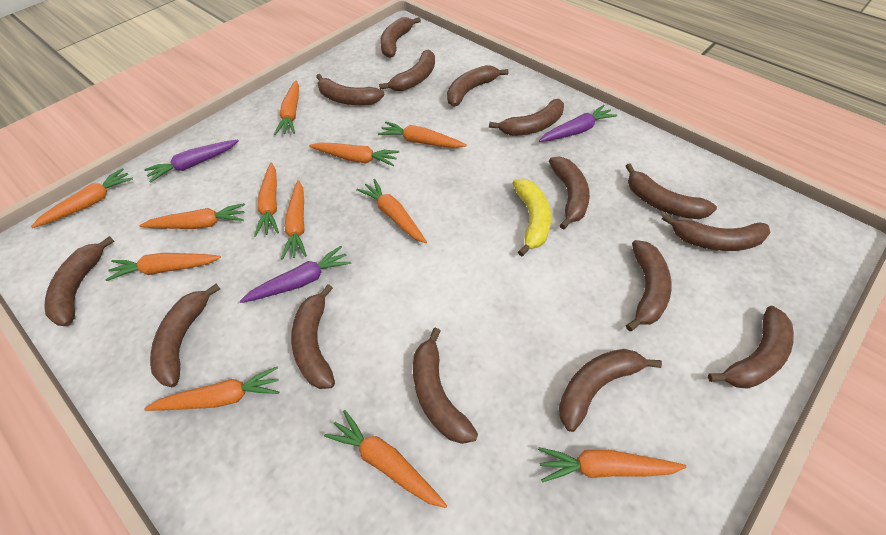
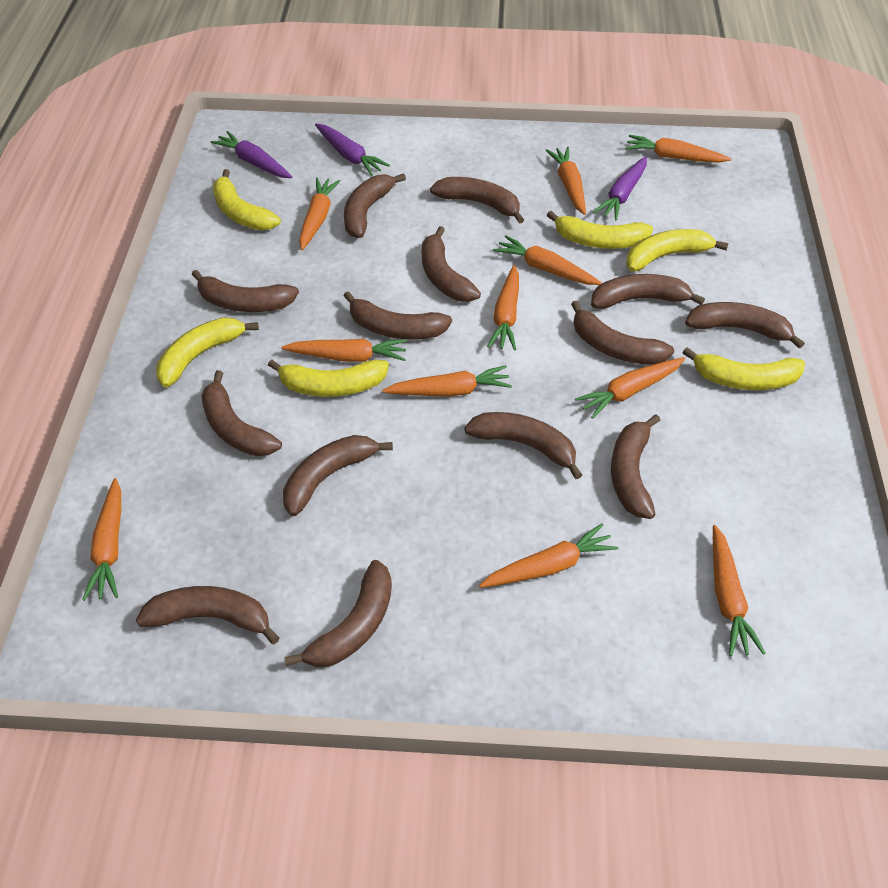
brown banana: [44,236,115,326] [150,284,220,387] [291,284,335,389] [316,74,385,105] [379,49,435,91] [380,17,421,58] [413,328,478,444] [447,65,508,107] [489,99,564,136] [549,156,590,230] [559,349,662,432] [626,163,717,219] [626,240,671,331] [662,214,771,251] [708,306,794,389] = 15 -> [136,586,280,644] [192,270,299,312] [201,370,282,456] [283,435,393,516] [284,560,392,667] [344,173,406,238] [344,291,452,339] [422,226,481,302] [430,177,524,224] [464,412,582,479] [571,301,674,365] [591,274,705,309] [611,414,660,519] [685,302,805,349] = 14
orange carrot: [31,168,133,228] [105,253,221,281] [139,203,245,229] [144,366,279,411] [254,162,279,237] [274,80,299,135] [281,180,307,260] [309,142,399,166] [324,410,447,508] [356,179,427,243] [378,121,467,148] [538,447,686,483] = 12 -> [82,478,121,601] [281,339,407,362] [299,178,340,250] [382,365,512,397] [479,523,618,588] [487,265,519,350] [493,235,602,285] [545,147,586,215] [575,357,685,419] [625,135,731,163] [713,525,765,656] = 11
yellow banana: [513,179,551,256] = 1 -> [156,317,259,388] [213,169,281,230] [268,359,389,397] [547,211,653,249] [626,229,729,272] [683,347,805,390] = 6

